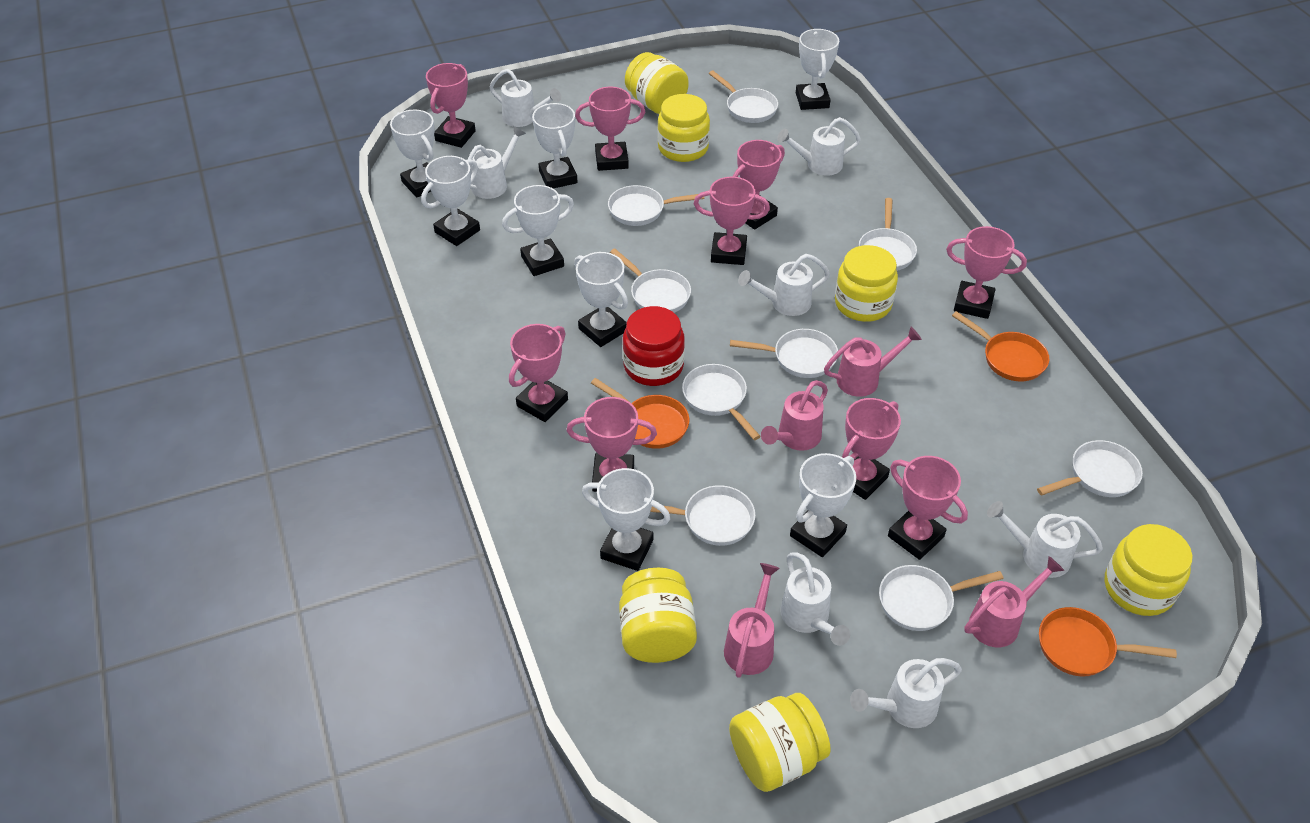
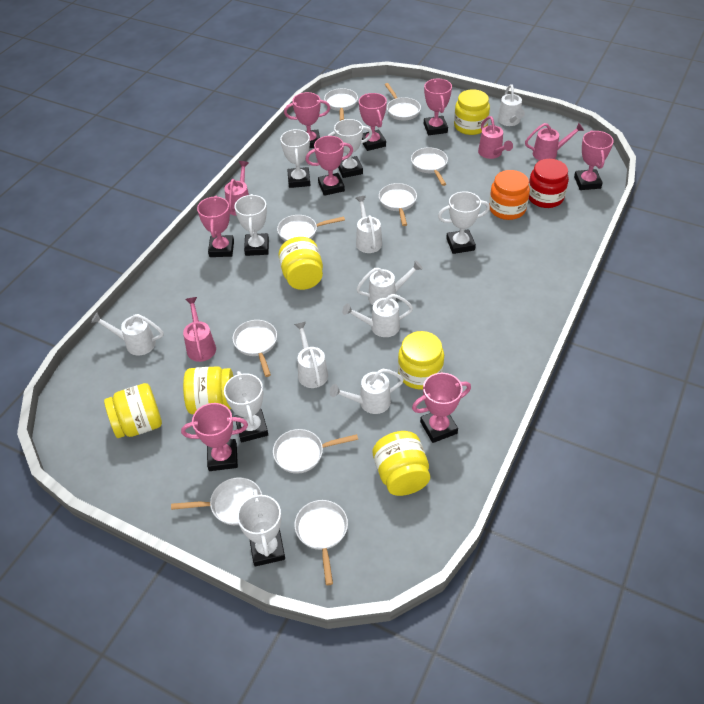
orange jar: none = 0 -> [489,170,530,220] = 1
orange pan: [591,378,689,449] [952,311,1049,381] [1039,607,1177,677] = 3 -> none = 0
pink trophy: [426,63,476,148] [509,324,568,422] [567,397,657,492] [575,87,645,171] [694,177,770,265] [733,140,785,230] [842,398,901,500] [888,456,968,560] [946,226,1027,319] = 9 -> [181,403,248,471] [197,196,234,257] [284,92,330,148] [305,136,353,196] [359,93,387,151] [412,373,471,443] [424,79,452,135] [574,130,614,190] = 8
white trophy: [390,109,434,197] [421,156,480,246] [502,185,574,276] [532,103,578,189] [574,252,628,347] [582,468,671,571] [790,453,856,557] [796,29,839,110] = 8 -> [224,371,268,443] [234,194,269,256] [237,489,285,567] [280,129,310,188] [328,119,372,178] [438,191,490,254] = 6

